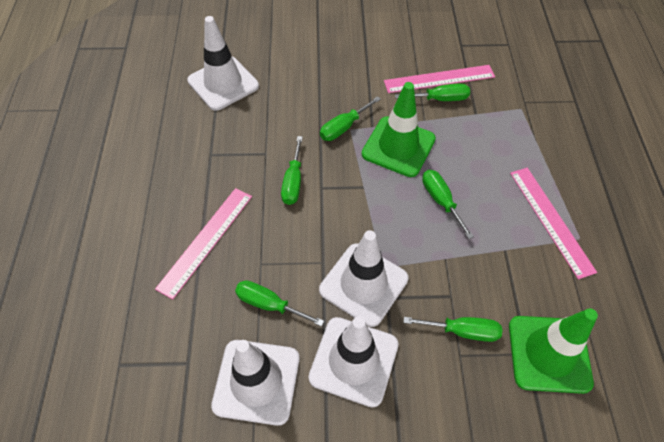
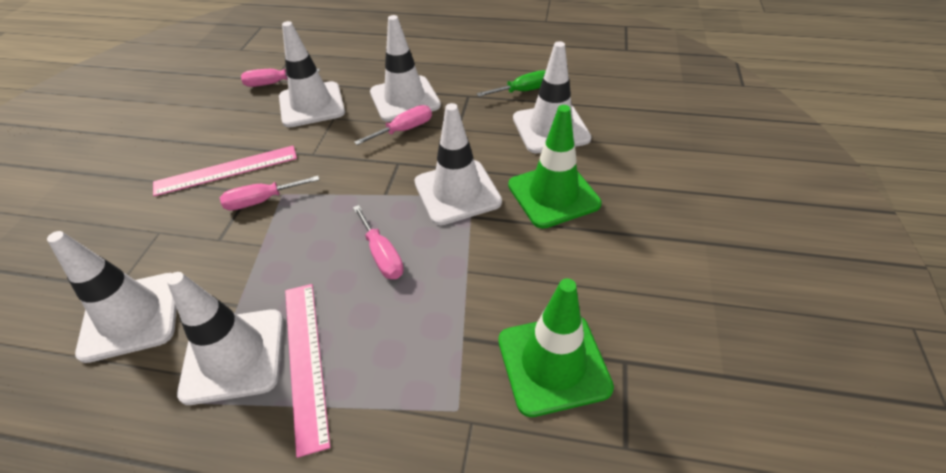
green screwdriver: [235,280,324,327] [281,136,303,205] [320,96,381,141] [395,84,470,101] [403,317,502,342] [422,170,474,239] = 6 -> [477,70,546,97] = 1
pink ruler: [155,188,252,300] [384,65,495,93] [510,168,597,279] = 3 -> [153,146,297,196] [285,284,330,458] = 2
pink screwdriver: none = 0 -> [220,176,320,211] [241,69,320,87] [353,205,404,279] [354,105,432,145] = 4
white traffic cone: [187,16,259,111] [211,340,299,426] [309,316,399,407] [319,230,409,327] = 4 -> [47,231,177,363] [167,272,283,405] [279,21,345,127] [370,15,441,122] [414,103,502,225] [513,41,591,153] = 6

